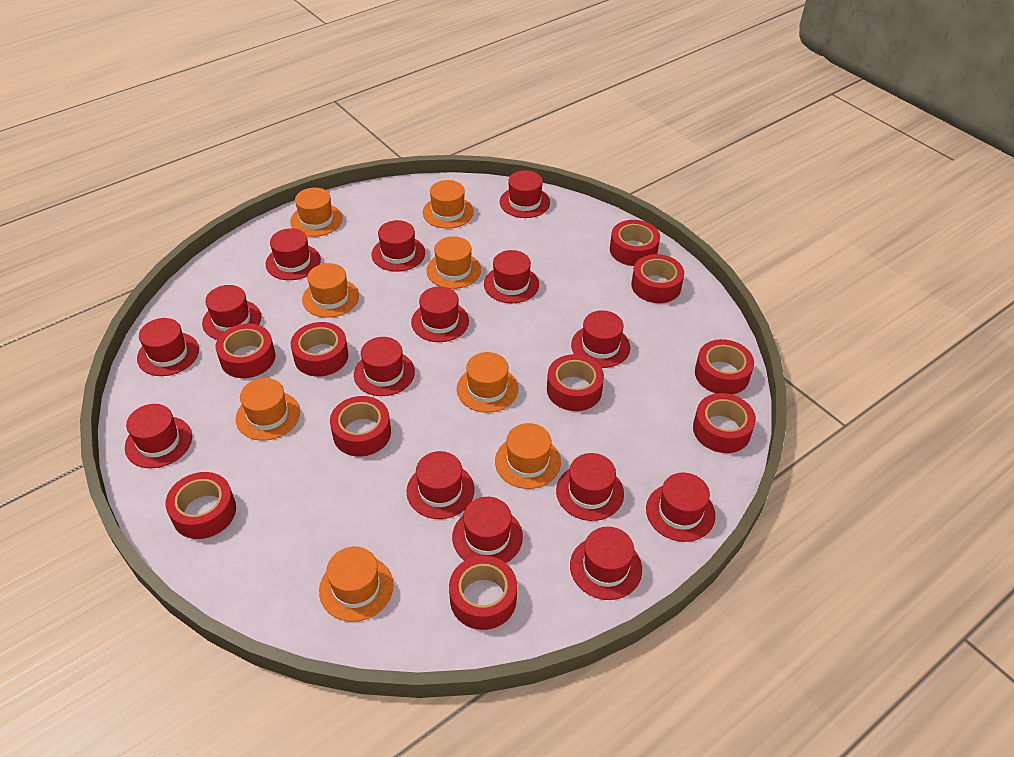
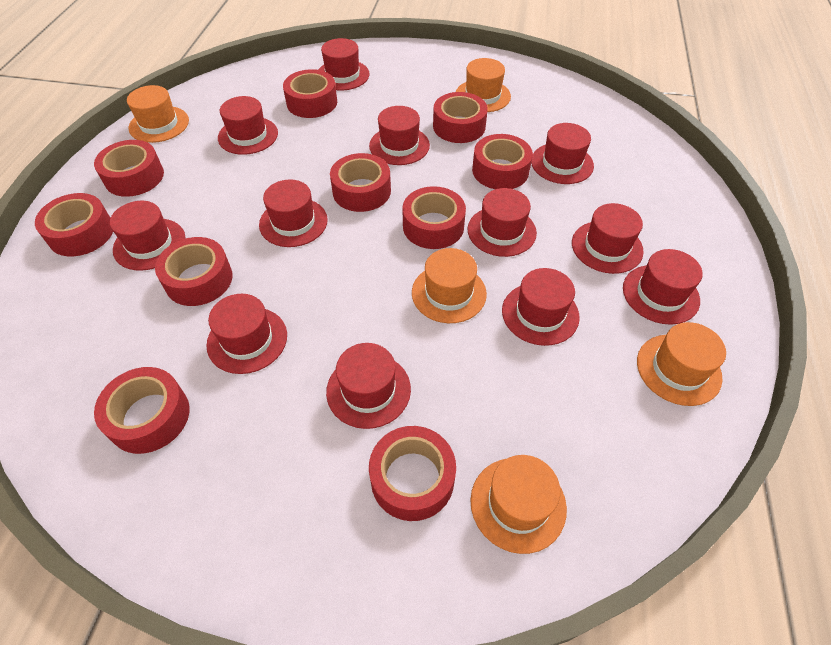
orange hat: [235,378,300,441] [290,188,343,237] [302,263,359,318] [319,547,394,622] [423,180,474,229] [426,236,481,289] [457,352,518,413] [495,423,561,489] = 8 -> [127,85,189,143] [412,248,487,323] [456,58,511,112] [471,455,567,554] [637,322,726,406] = 5
red hat: [125,404,192,468] [137,318,199,376] [202,285,261,340] [266,228,321,280] [354,337,415,396] [372,220,425,272] [406,451,475,519] [411,286,469,342] [452,497,523,563] [484,250,539,303] [500,170,550,218] [556,453,624,521] [570,527,642,600] [571,310,630,368] [646,472,716,542] = 15 -> [110,201,186,271] [206,294,287,374] [218,96,278,155] [259,180,328,247] [318,38,369,91] [326,343,411,429] [369,106,430,165] [468,188,537,257] [502,268,580,346] [531,123,594,184] [572,203,644,274] [623,249,703,325] = 12

